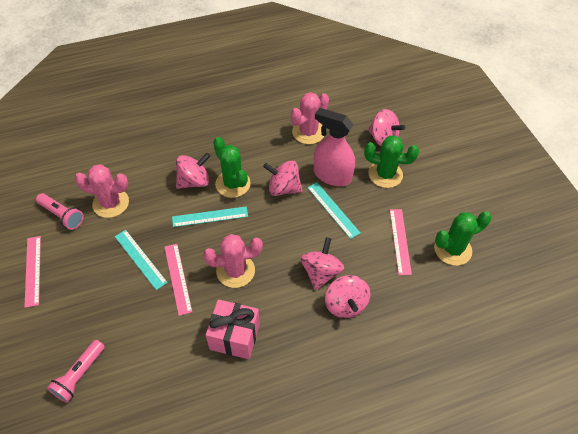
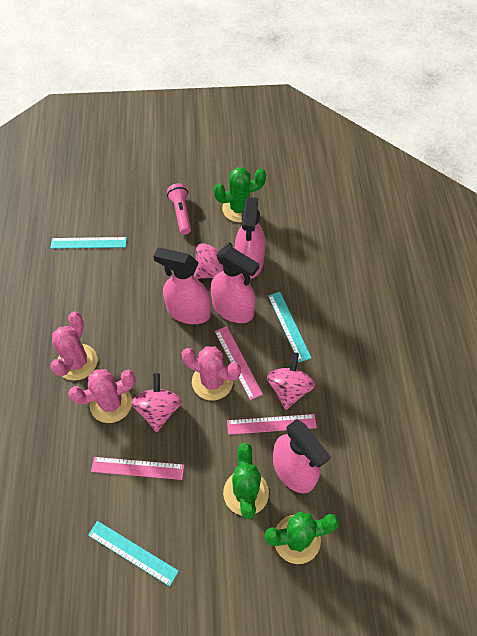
pink flashlight: [36,193,84,230] [47,340,105,403] = 2 -> [167,183,191,235] = 1
pink gift: [206,299,260,359] = 1 -> none = 0
pink spinning top: [176,153,210,189] [263,161,303,196] [301,237,344,290] [325,275,371,318] [368,109,405,146] = 5 -> [131,373,182,432] [194,242,233,279] [267,353,315,410] = 3
pink spray bottle: [314,108,355,186] = 1 -> [153,248,211,324] [211,246,259,323] [234,197,265,279] [273,419,331,493] = 4

